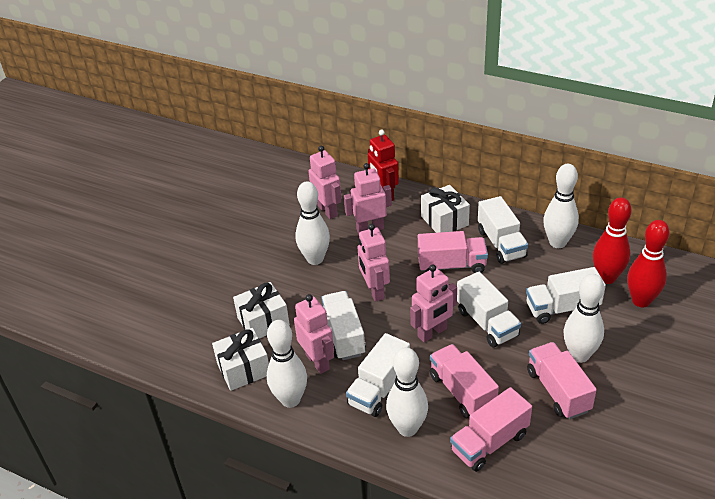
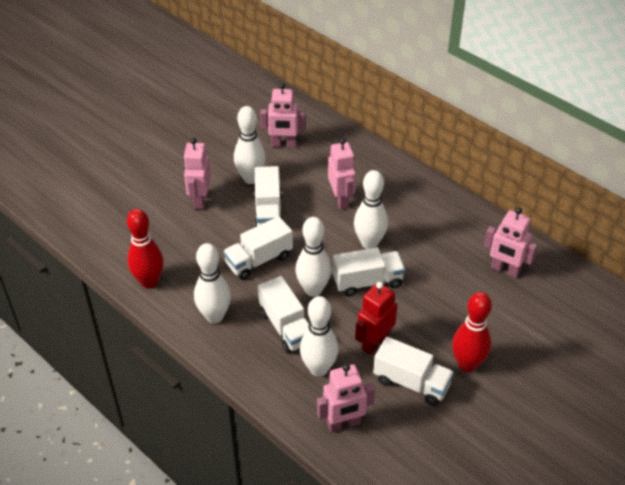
pink truck: [418,231,488,273] [430,344,499,418] [450,387,532,472] [527,342,597,419] = 4 -> none = 0
white gift: [212,328,269,391] [233,282,290,339] [421,185,470,233] = 3 -> none = 0

